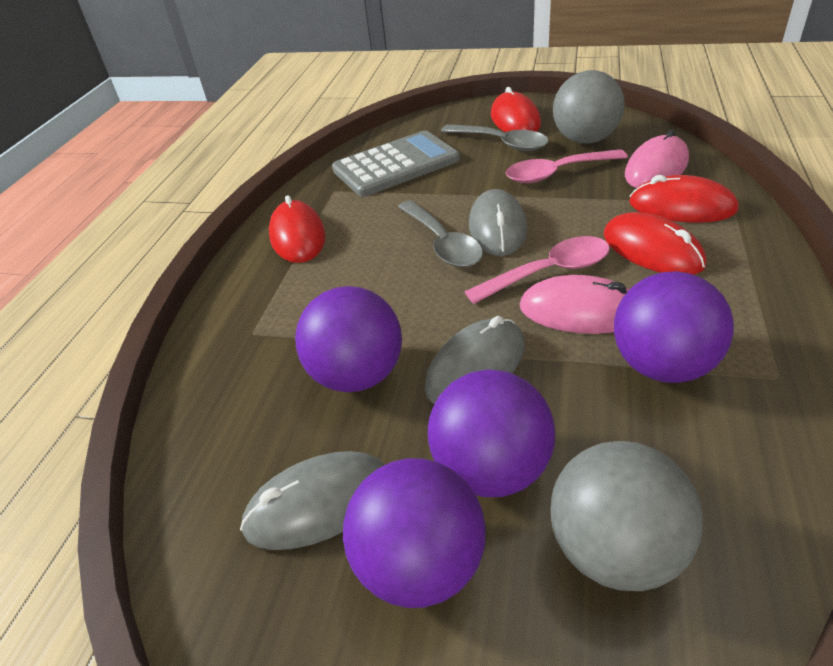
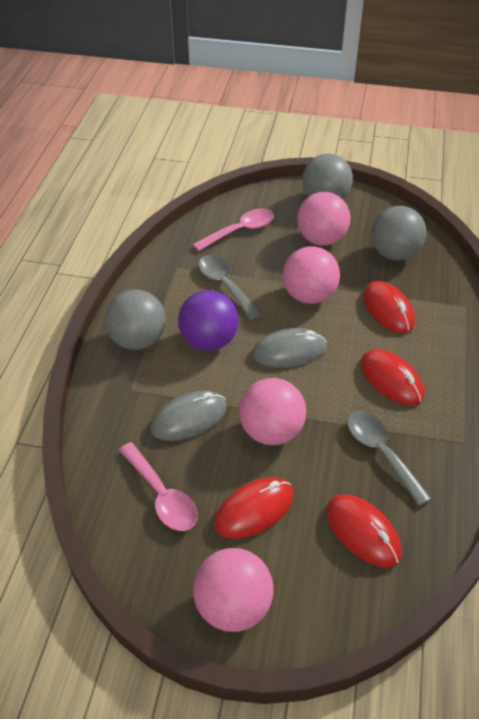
grey ball: [551,441,703,591] [553,70,625,144] = 2 -> [105,289,166,350] [302,153,353,199] [371,206,427,260] = 3
grey calculator: [332,130,460,197] = 1 -> none = 0
grey mouse: [240,451,385,550] [425,316,525,404] [469,189,527,256] = 3 -> [151,391,227,441] [252,328,327,367] = 2
pink ball: none = 0 -> [193,548,274,632] [239,378,306,445] [283,247,340,304] [297,192,350,246] = 4
pink mouse: [520,275,630,334] [625,130,689,188] = 2 -> none = 0
purple ball: [295,286,402,392] [343,458,486,608] [428,369,555,497] [614,271,734,383] = 4 -> [178,290,238,351] = 1

